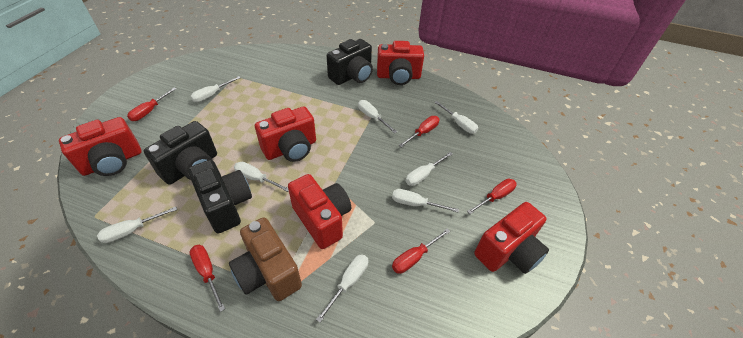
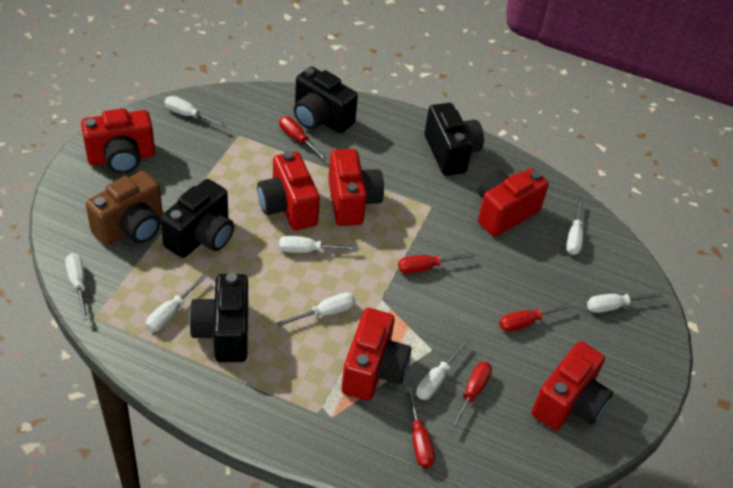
black camera: [144,121,217,185] [188,160,252,233] [327,39,373,85] = 3 -> [160,179,234,258] [189,273,248,362] [294,67,358,133] [425,103,484,176] = 4
red camera: [59,117,142,176] [255,106,316,162] [288,174,351,249] [377,41,424,85] [474,202,549,274] = 5 -> [81,108,155,174] [257,151,320,230] [328,149,384,226] [341,308,411,401] [478,168,549,237] [532,341,613,430] = 6

